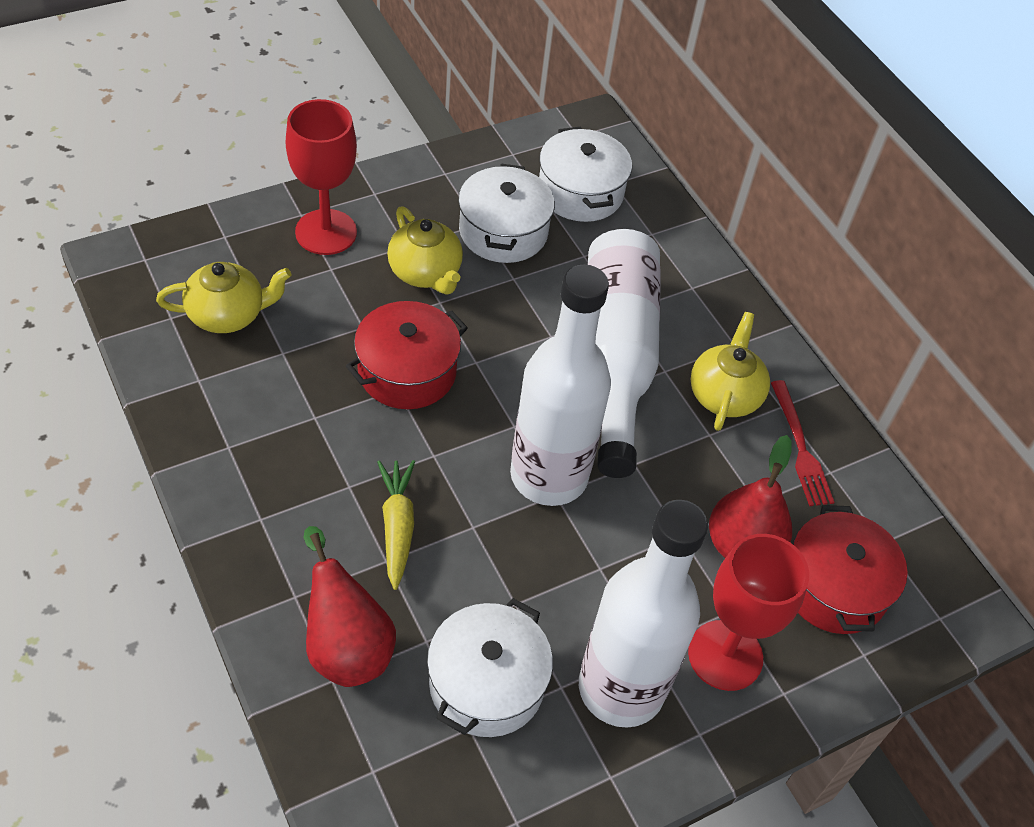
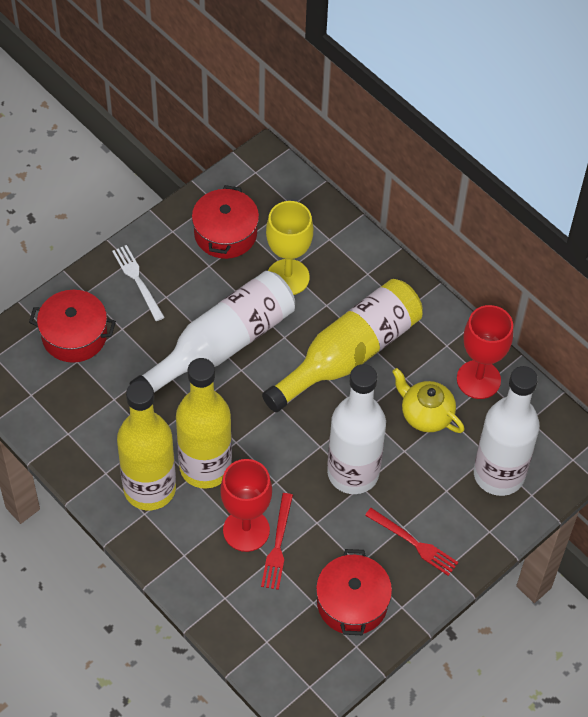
red fork: [771,380,834,506] = 1 -> [261,493,293,590] [365,508,459,576] = 2
red pear: [303,526,396,687] [709,435,792,558] = 2 -> none = 0
red pot: [346,301,468,409] [793,505,908,634] = 2 -> [29,290,116,363] [192,185,259,259] [316,549,392,635] = 3
white fork: none = 0 -> [112,245,165,321] = 1
white pot: [427,598,553,737] [458,163,555,263] [539,127,632,222] = 3 -> none = 0
yellow bottle: none = 0 -> [117,381,176,510] [176,358,232,489] [262,279,423,412] = 3
yellow carrot: [377,460,415,590] = 1 -> none = 0
yellow goblet: none = 0 -> [266,201,313,295] = 1
yellow teapot: [156,262,292,333] [387,206,463,294] [691,312,770,431] = 3 -> [392,368,465,433] = 1

